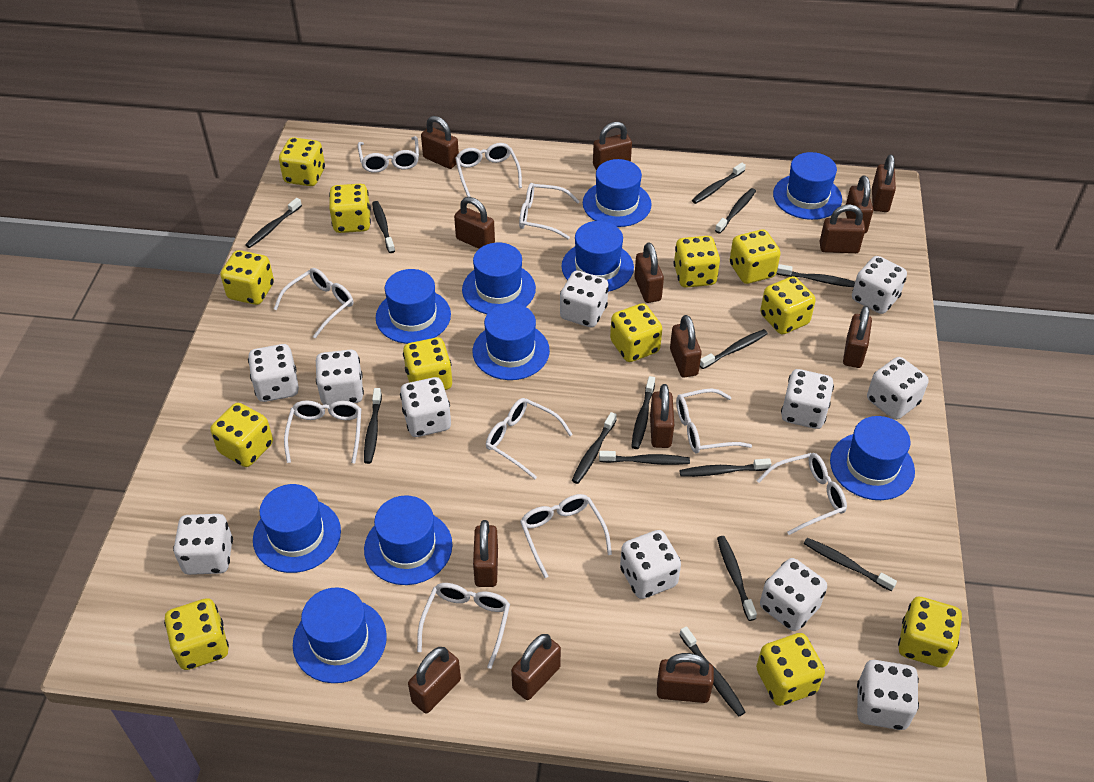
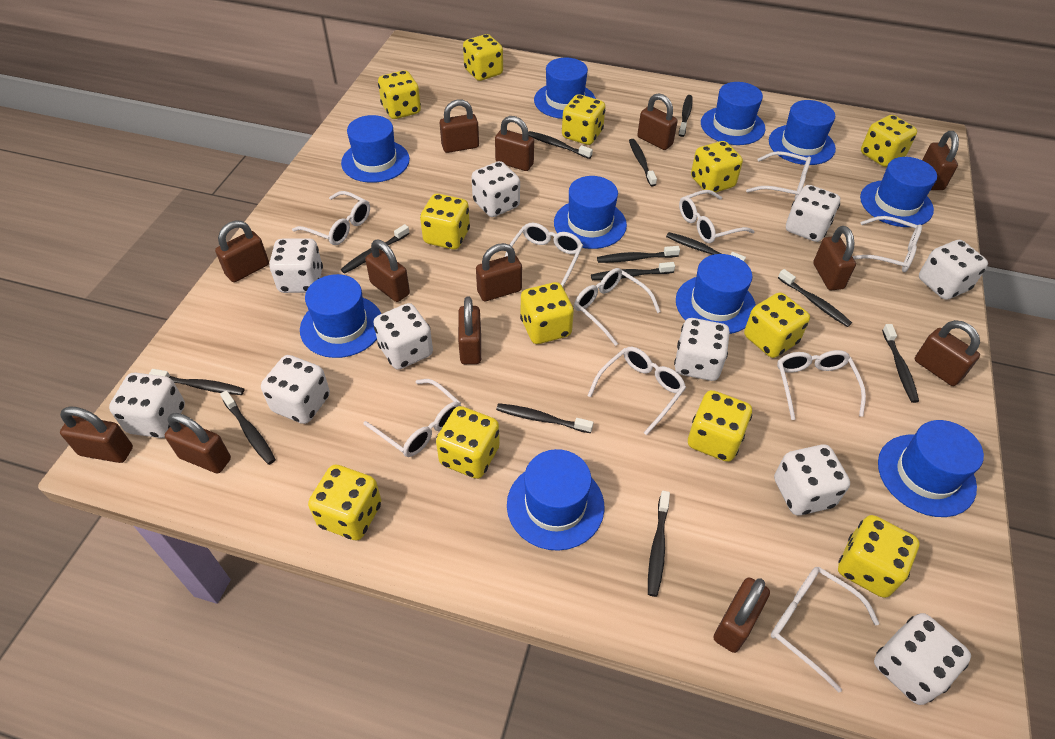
black toothbrush: [245,198,302,248] [364,388,382,464] [372,201,395,253] [572,412,617,484] [599,451,690,465] [631,376,655,449] [679,458,772,477] [679,626,746,716] [692,162,746,204] [700,329,768,369] [715,188,756,234] [717,536,757,621] [777,264,855,287] [804,538,897,591] = 14 -> [149,369,245,395] [220,390,276,465] [341,224,410,274] [496,403,593,433] [528,131,593,159] [591,262,675,280] [597,246,680,263] [629,139,657,186] [648,491,670,597] [666,232,746,262] [679,95,693,137] [778,269,852,327] [882,324,919,403] = 13
brown padlock: [408,647,461,713] [421,116,459,169] [454,197,495,249] [473,520,498,587] [511,634,561,700] [593,122,632,170] [634,242,664,303] [650,384,674,448] [657,653,714,703] [670,315,702,378] [819,204,865,253] [843,306,872,368] [845,176,873,234] [872,154,896,212] = 14 -> [60,406,133,463] [165,413,231,473] [215,220,269,282] [365,240,410,302] [440,99,479,153] [458,297,481,364] [476,243,522,301] [495,116,534,171] [637,93,678,150] [713,577,770,653] [813,226,856,290] [915,320,980,386] [922,131,959,190] = 13
white dice: [173,514,233,575] [248,344,299,402] [316,350,364,405] [400,377,451,437] [560,271,608,327] [620,530,681,599] [760,558,827,631] [781,369,834,429] [852,256,907,314] [857,660,919,730] [867,357,929,420] = 11 -> [109,373,185,438] [261,355,330,424] [269,238,323,293] [374,303,433,370] [471,161,520,217] [674,318,730,381] [774,444,850,516] [786,185,841,242] [874,613,971,705] [919,240,988,300] = 10

